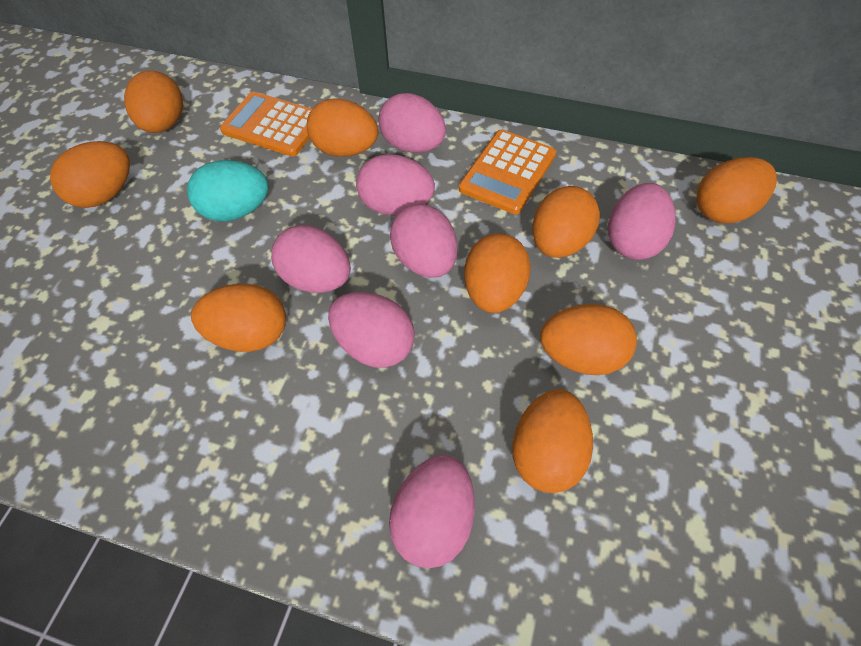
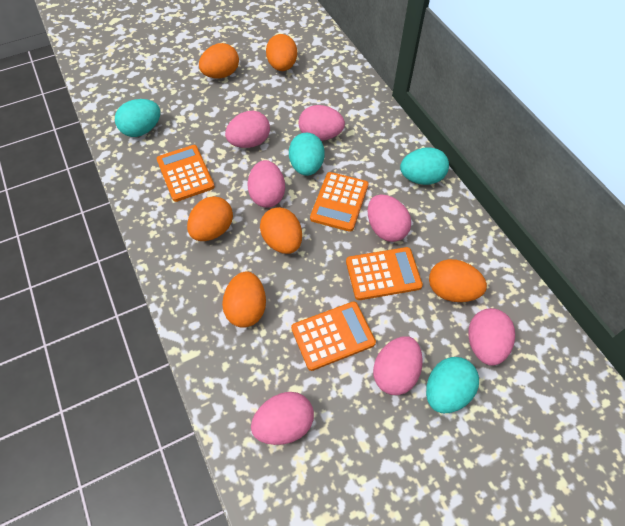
orange calculator: [220,91,312,156] [459,130,556,214] = 2 -> [156,145,215,202] [291,301,376,371] [310,172,368,232] [346,247,423,300] = 4
orange egg: [50,141,130,208] [124,71,183,133] [191,284,286,352] [307,98,378,157] [464,234,531,313] [512,389,593,493] [532,186,600,258] [540,304,637,375] [697,157,777,224] = 9 -> [187,196,233,241] [199,43,239,79] [222,271,266,328] [260,207,302,254] [266,34,297,71] [429,259,487,302] = 6
turquoise egg: [187,160,269,222] = 1 -> [115,99,160,137] [289,133,325,176] [400,147,449,185] [426,357,479,413] = 4

